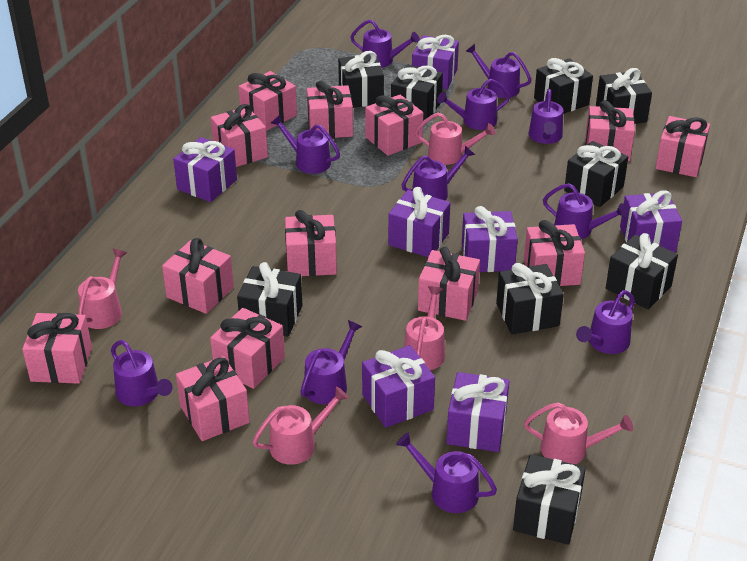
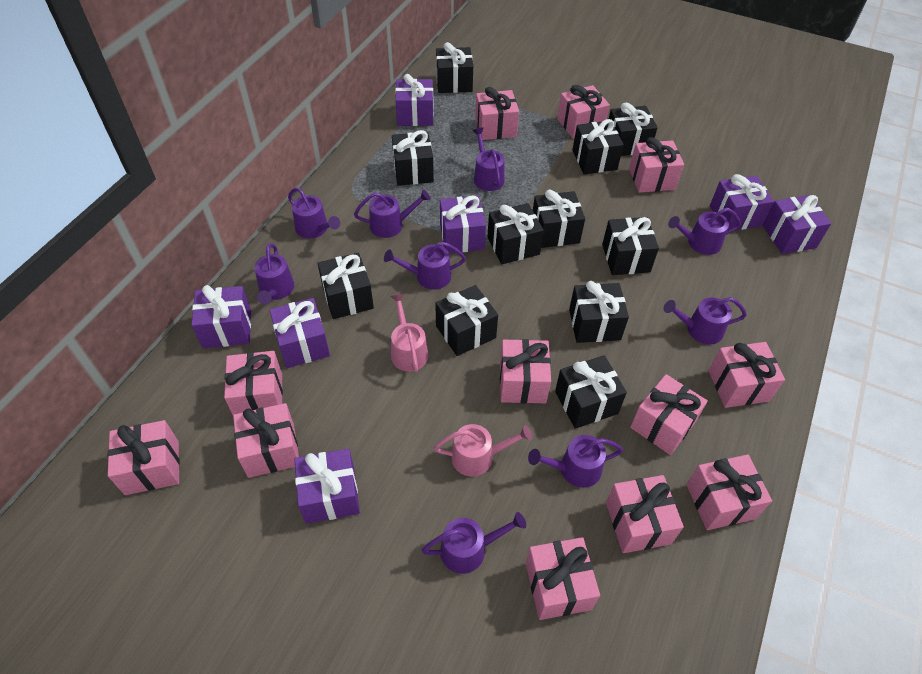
black gift: [237,262,302,337] [338,51,384,108] [391,65,443,121] [496,263,564,334] [513,454,586,545] [534,58,593,114] [564,141,628,207] [596,68,652,124] [606,233,678,309] = 9 -> [317,253,374,319] [392,130,434,186] [435,285,498,356] [436,42,473,93] [487,203,544,264] [533,190,585,248] [555,355,627,429] [569,281,629,343] [573,119,624,174] [602,217,659,275] [609,103,658,156] = 11
pink gift: [22,313,92,384] [162,238,234,314] [176,356,250,441] [210,308,285,389] [211,104,268,167] [238,71,297,131] [285,210,337,276] [307,80,353,138] [365,95,423,156] [418,246,480,321] [524,220,585,286] [585,100,635,161] [655,116,710,177] = 13 -> [108,420,180,495] [224,351,283,415] [233,403,299,478] [475,87,519,140] [500,339,551,403] [526,537,600,620] [557,85,610,139] [606,475,684,553] [629,137,684,193] [630,374,708,455] [686,454,772,530] [708,342,785,408] = 12
pink watering can: [78,249,127,329] [253,387,349,465] [404,286,445,370] [415,113,495,165] [524,402,633,464] = 5 -> [391,293,429,372] [434,424,533,477] = 2
purple watering can: [111,340,173,406] [271,115,340,174] [301,320,362,404] [351,20,420,68] [396,432,497,513] [402,146,475,201] [437,79,510,130] [466,44,531,98] [528,89,563,144] [543,183,628,239] [576,290,635,354] = 11 -> [254,243,294,304] [288,188,340,239] [354,190,431,238] [384,242,466,290] [422,512,526,574] [472,128,504,191] [528,435,623,488] [664,297,747,345] [668,208,741,255] = 9

